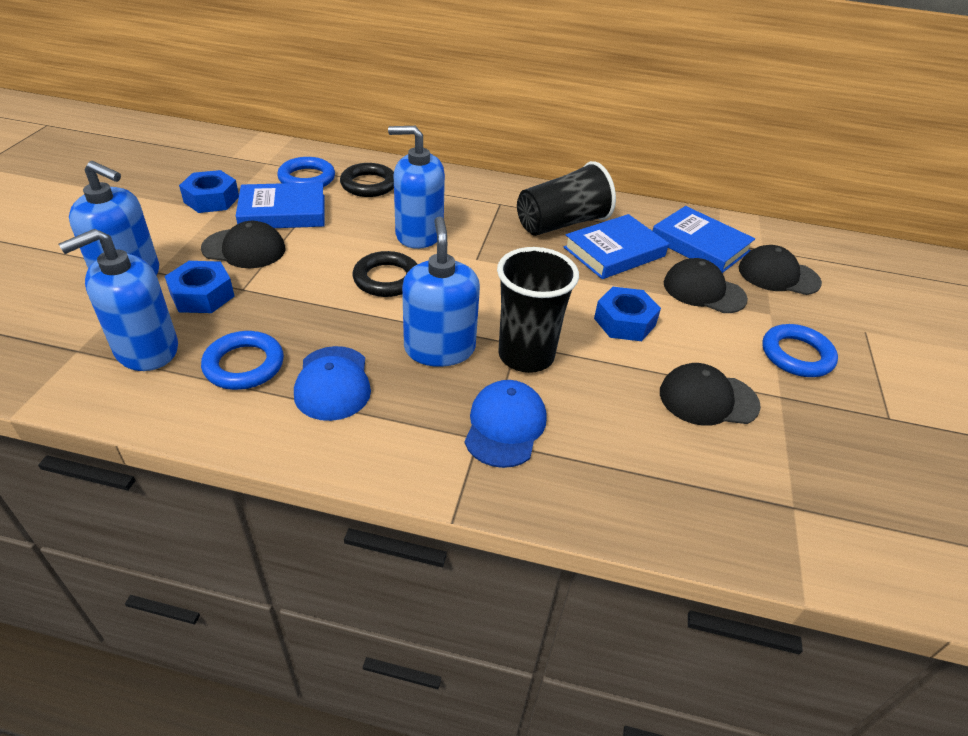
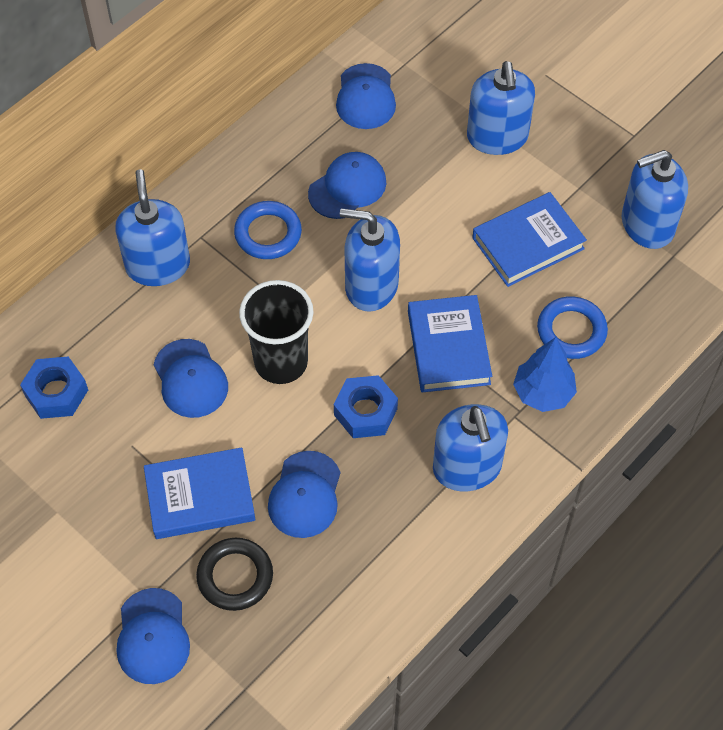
black cap: [201,221,285,268] [660,363,761,426] [664,258,748,313] [739,245,822,295] = 4 -> none = 0
black cup: [497,247,579,373] [517,161,616,236] = 2 -> [239,280,313,384] = 1
black ring: [340,163,394,197] [353,251,418,297] = 2 -> [196,538,273,611] = 1
blue cap: [294,346,371,421] [465,380,547,468] = 2 -> [117,588,190,684] [154,339,228,418] [268,451,340,538] [308,152,386,219] [336,63,396,129] = 5
blue nut: [165,261,235,313] [179,170,239,213] [594,287,661,341] = 3 -> [20,356,88,419] [334,375,398,438] = 2
blue ring: [201,331,284,390] [277,157,335,187] [762,324,838,377] = 3 -> [234,201,302,259] [537,296,608,359] = 2
blue soap dispenser: [58,229,178,371] [69,161,159,275] [388,126,445,249] [402,216,480,367] = 4 -> [115,169,190,286] [340,208,400,312] [433,404,508,491] [467,61,535,155] [622,150,688,249] = 5
blue tree: none = 0 -> [513,337,577,412] = 1

